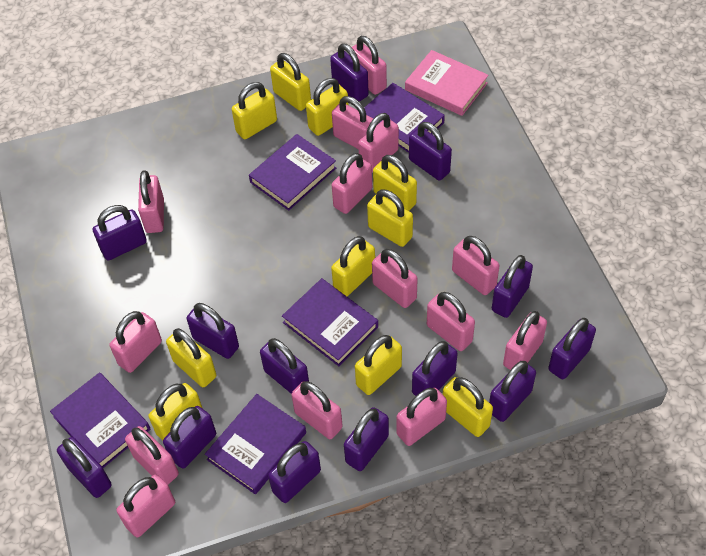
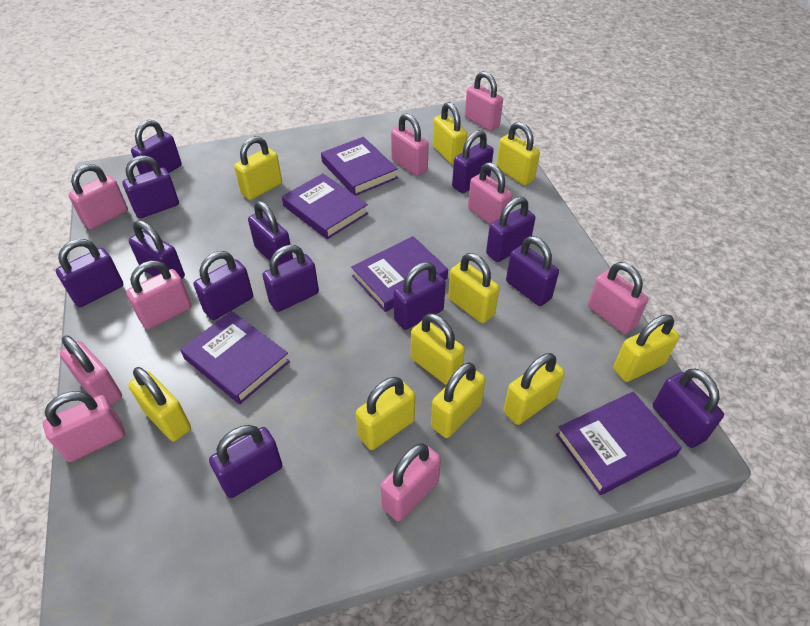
pink book: [405,50,488,116] = 1 -> none = 0
pink padlock: [109,311,162,373] [116,474,175,537] [125,426,179,485] [138,170,164,233] [291,381,343,439] [332,96,373,149] [332,153,372,214] [351,36,387,95] [358,113,399,172] [372,249,418,308] [397,388,447,446] [427,292,475,351] [452,236,500,295] [503,311,547,370] = 14 -> [43,391,125,462] [60,336,122,405] [68,164,128,230] [126,261,192,329] [380,443,441,522] [391,113,429,176] [465,71,503,131] [468,162,512,224] [588,262,648,334] = 9

